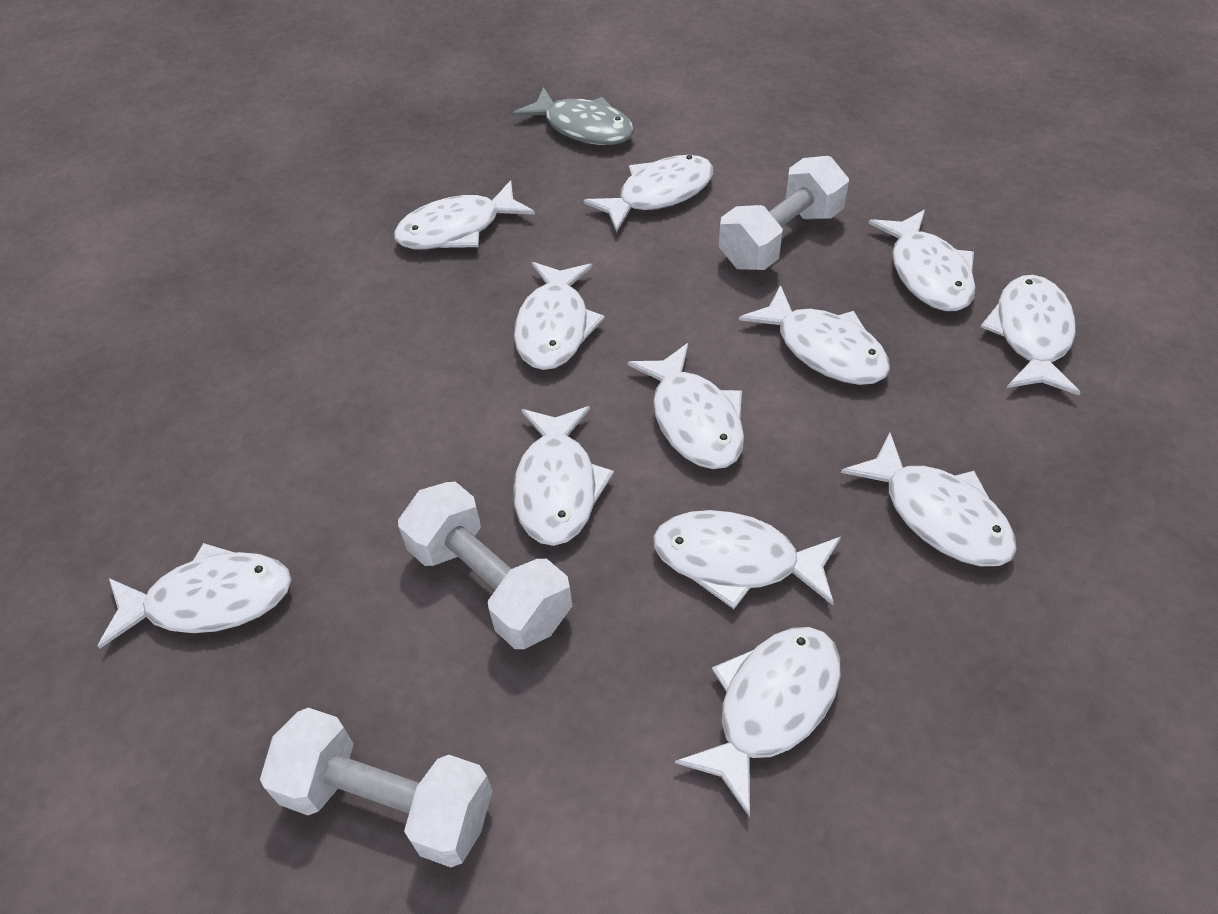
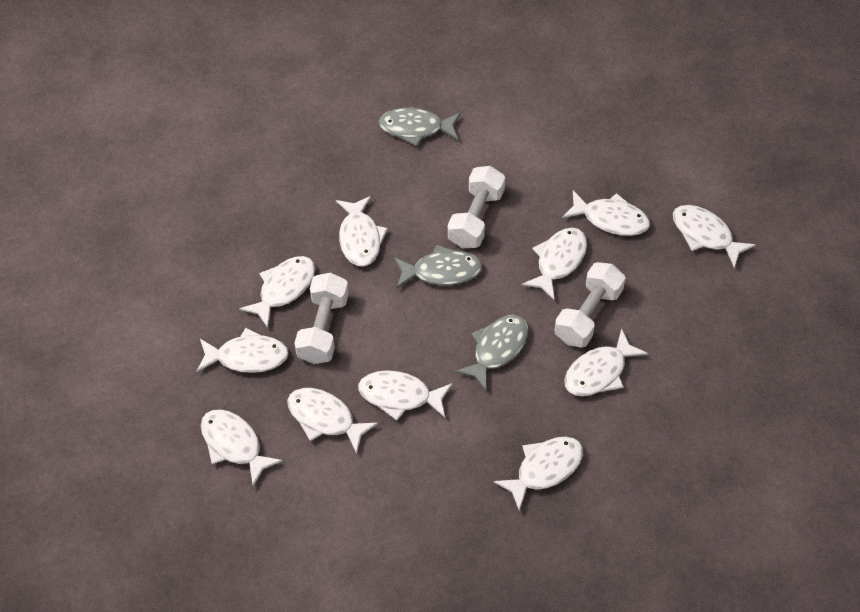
grey fish: [513,87,634,145] = 1 -> [378,108,460,147] [394,244,482,288] [455,315,528,392] = 3
white fish: [98,543,291,648] [394,180,535,250] [513,406,614,546] [514,262,605,370] [584,155,714,233] [627,343,744,469] [653,510,841,609] [675,627,841,817] [739,285,890,385] [841,433,1017,566] [868,210,976,311] [981,275,1080,395] = 12 -> [196,328,289,373] [201,409,283,486] [239,256,315,328] [287,388,378,454] [336,196,388,267] [358,370,453,421] [493,436,583,511] [522,228,587,301] [562,190,650,236] [564,328,648,396] [673,205,756,268] = 11

